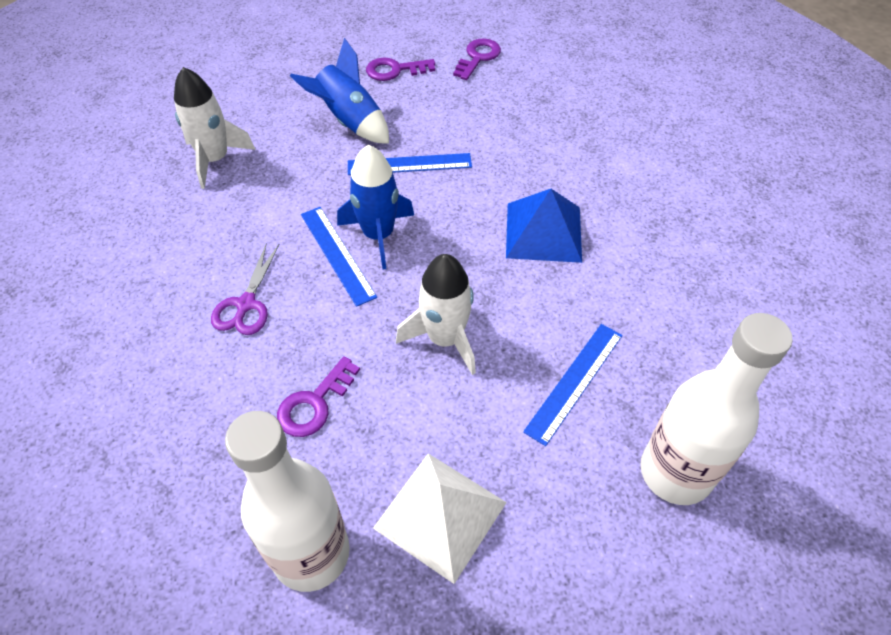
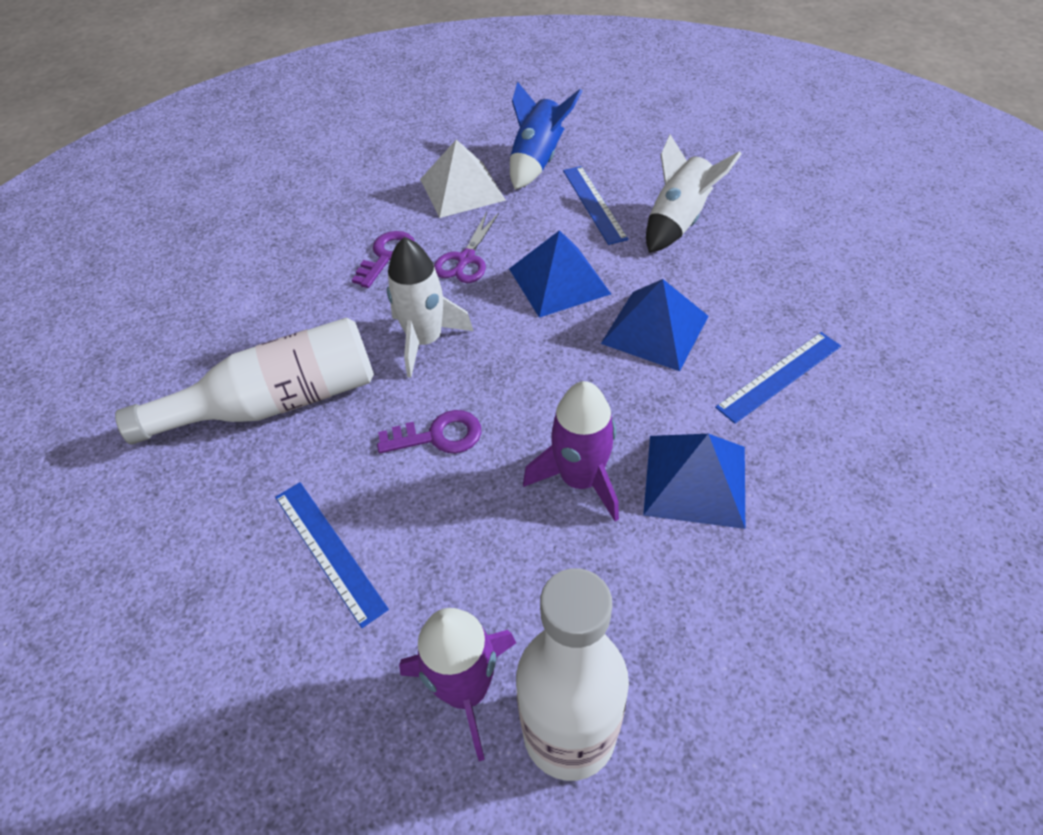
blue pyramid: [506,189,582,263] = 1 -> [509,230,611,318] [601,279,709,371] [643,434,745,529] = 3
blue rocket: [290,38,389,144] [337,145,414,270] = 2 -> [510,82,583,190] = 1
purple key: [277,356,360,437] [366,58,435,81] [453,38,501,80] = 3 -> [352,231,415,288] [377,410,481,453] = 2
purple rocket: none = 0 -> [399,608,516,761] [523,381,619,522] = 2

